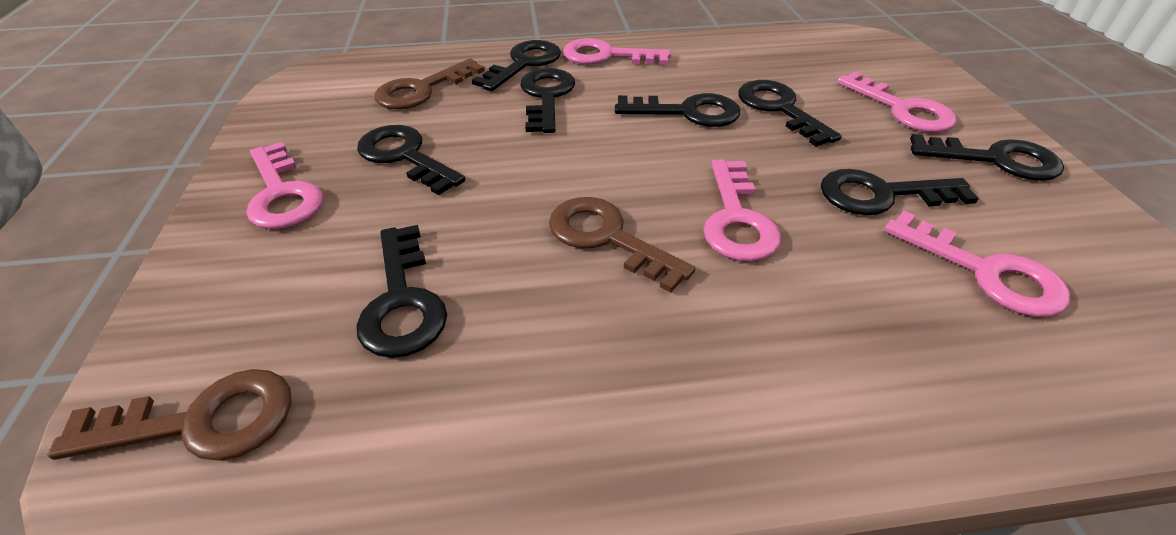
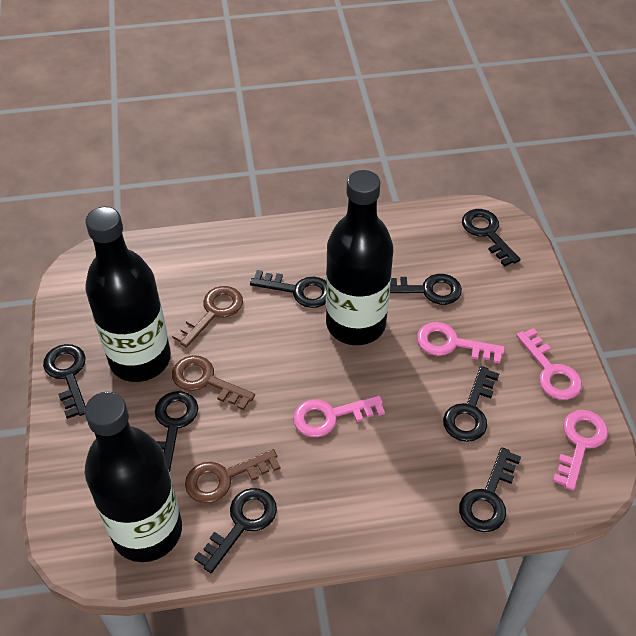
black bottle: none = 0 -> [85,207,171,382] [85,392,182,562] [326,170,393,345] = 3
pink key: [246,142,323,229] [563,38,671,65] [703,159,781,262] [837,71,957,132] [884,211,1070,317] = 5 -> [293,395,385,437] [417,322,505,364] [516,328,582,400] [553,410,608,491] = 4

